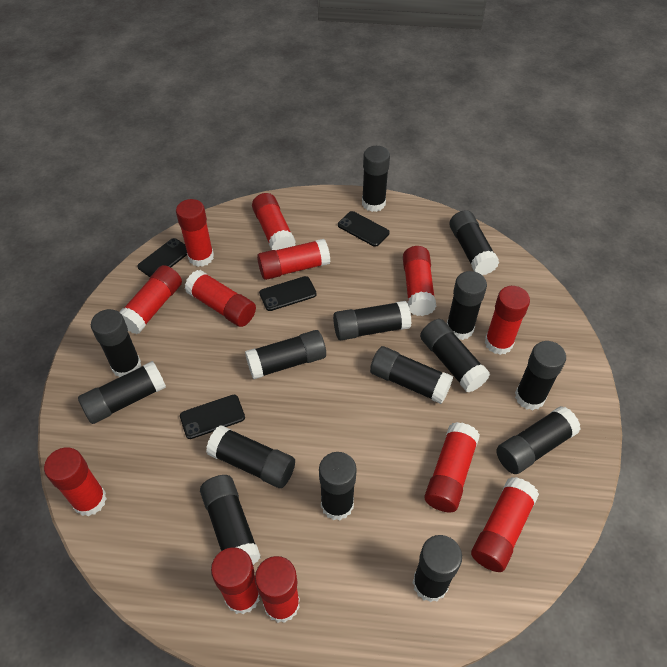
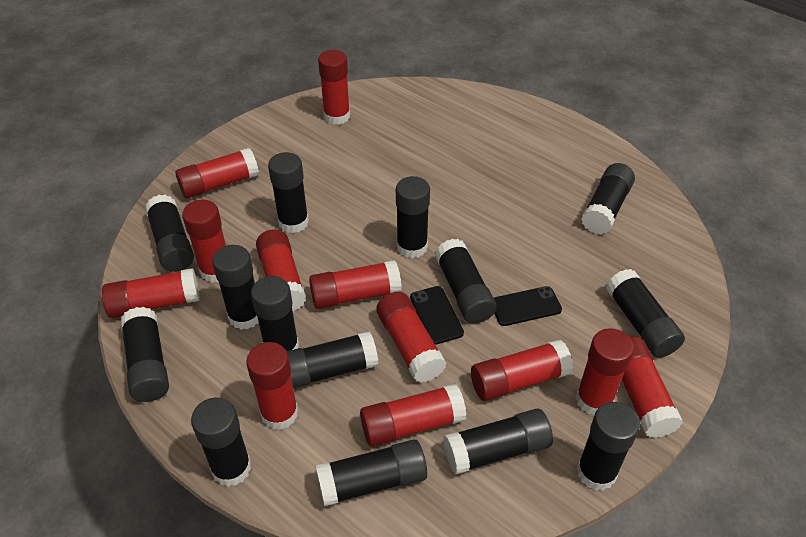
black glue stick: [78,361,166,424] [91,309,141,377] [200,475,261,565] [206,425,295,488] [245,330,326,380] [319,452,357,520] [333,301,412,340] [362,146,390,212] [370,346,453,404] [413,535,462,602] [420,319,490,392] [447,271,487,340] [450,210,499,275] [496,406,580,474] [515,341,566,410] = 15 -> [120,307,169,402] [145,195,194,272] [191,398,251,487] [212,245,259,330] [251,276,299,351] [268,152,309,233] [287,331,379,389] [315,439,427,506] [396,176,430,258] [435,239,497,323] [443,409,553,474] [577,402,640,491] [581,163,635,234] [606,269,685,358] = 14
black phone: [137,238,187,277] [180,395,245,439] [259,276,317,311] [338,211,390,247] = 4 -> [410,286,464,345] [494,286,562,326] = 2

